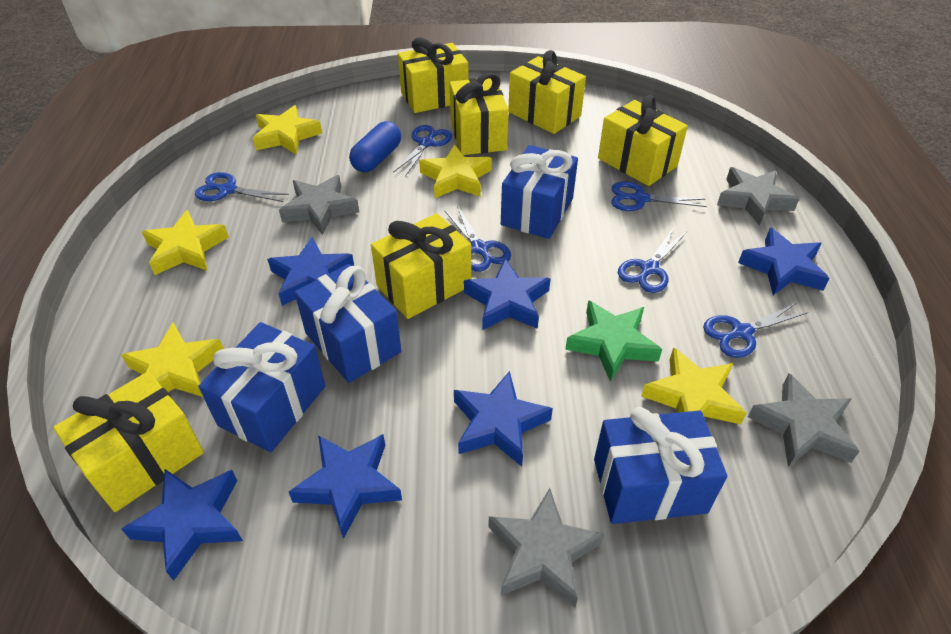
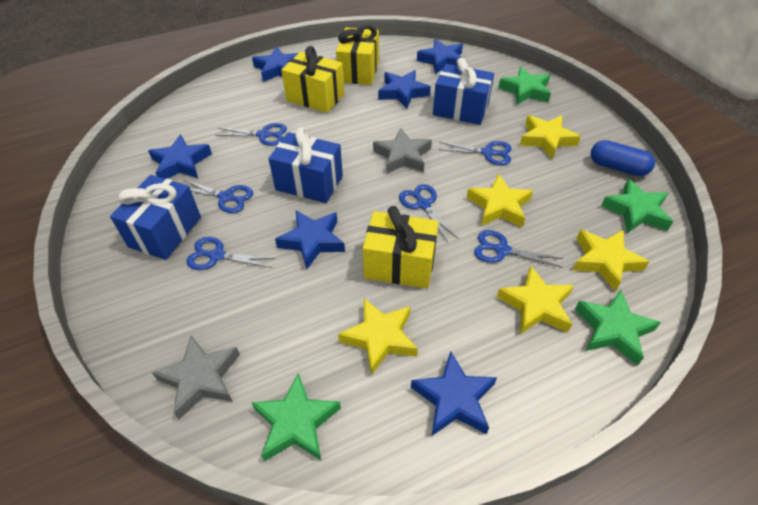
blue gift: [198,322,325,452] [294,264,401,383] [501,145,578,239] [594,407,727,524] = 4 -> [110,175,201,260] [268,127,343,203] [433,58,494,125] = 3
green star: [565,300,662,382] = 1 -> [251,373,341,461] [498,67,551,105] [575,290,661,366] [601,179,673,233] = 4
grey star: [279,175,359,235] [488,488,604,607] [717,167,800,226] [748,373,860,467] = 4 -> [152,335,240,420] [373,128,432,174] = 2
yellow gift: [53,372,204,512] [371,213,471,319] [398,37,468,113] [450,73,509,155] [508,50,586,134] [598,95,688,186] = 6 -> [281,46,344,113] [336,25,379,85] [363,206,439,289] = 3

